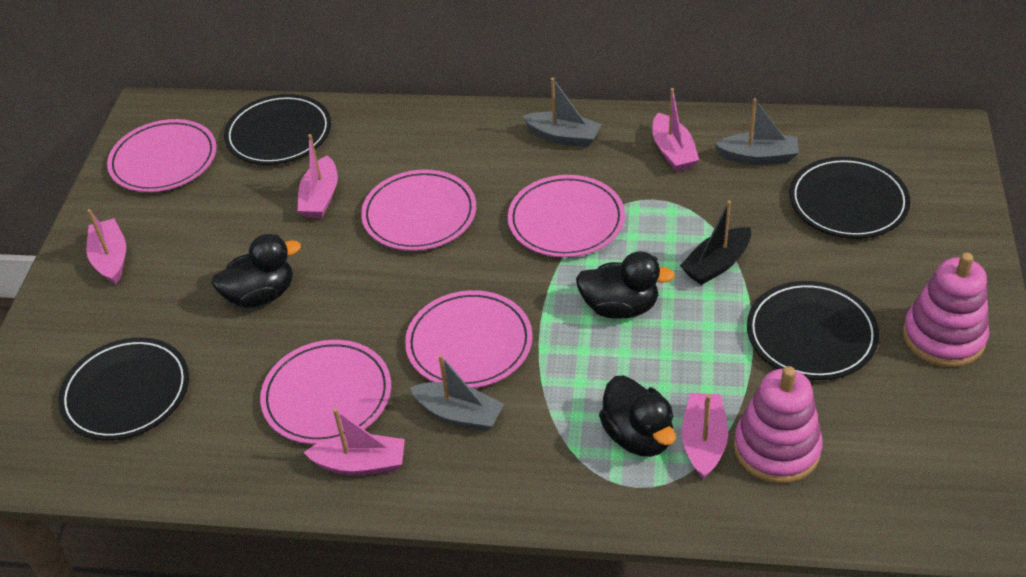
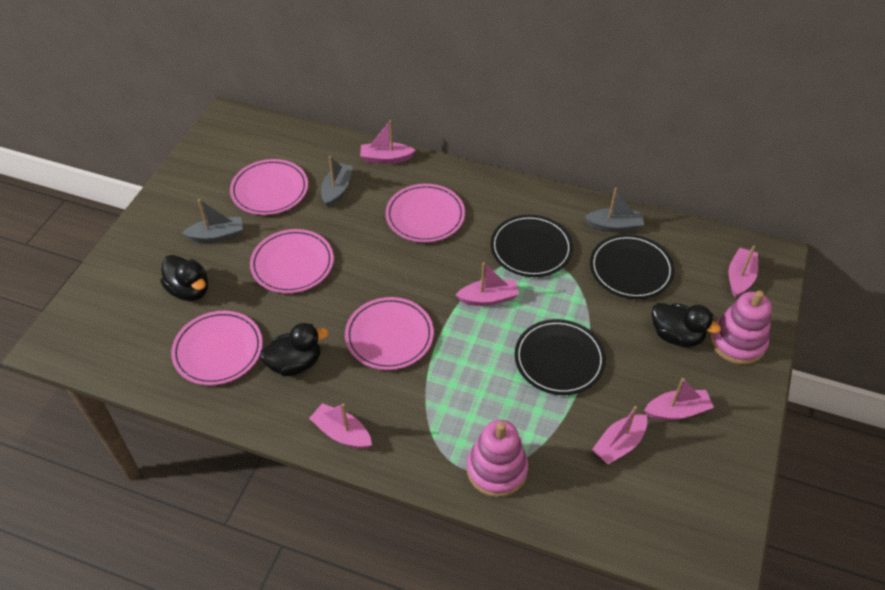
black boat: [680,200,751,285] = 1 -> none = 0
black plate: [58,337,189,441] [224,94,331,165] [747,281,879,380] [789,157,910,239] = 4 -> [491,215,573,277] [515,319,606,395] [590,234,675,299] = 3
pink boat: [86,209,126,285] [297,134,338,218] [304,408,405,476] [652,88,699,172] [681,393,728,479] = 5 -> [309,403,372,449] [360,120,416,164] [456,262,519,306] [592,406,647,464] [644,378,714,420] [728,246,758,297] = 6

